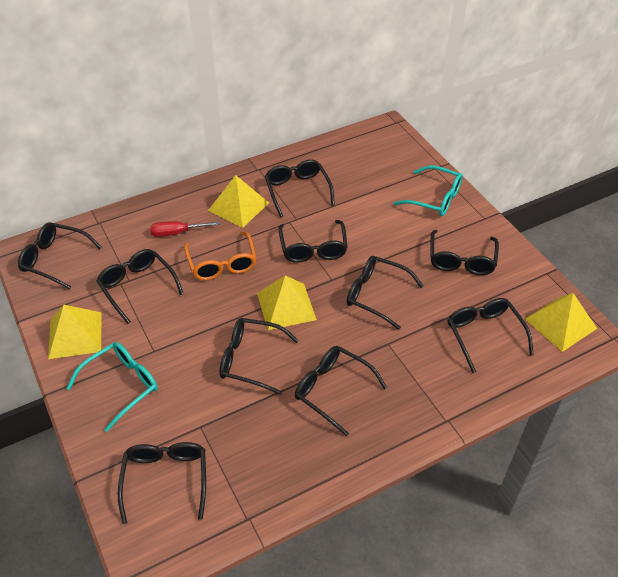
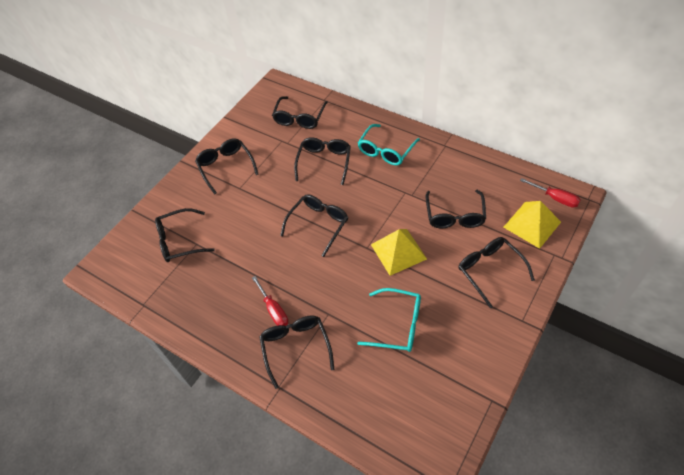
black glasses: [18,222,101,289] [96,249,184,324] [118,442,206,524] [220,318,299,395] [265,159,335,217] [279,220,348,263] [295,346,387,436] [347,256,423,330] [430,230,499,275] [447,298,534,373] = 10 -> [155,208,215,262] [195,138,259,195] [259,315,334,389] [272,96,328,129] [280,194,348,257] [294,137,351,185] [426,190,486,229] [458,237,535,308] = 8
orange glasses: [184,232,256,280] = 1 -> none = 0
red screwdriver: [150,221,220,237] = 1 -> [252,276,288,326] [520,178,580,208] = 2
yellow pyramid: [48,305,101,359] [208,175,269,228] [257,275,317,330] [525,293,597,352] = 4 -> [371,229,427,276] [503,201,561,249] = 2

